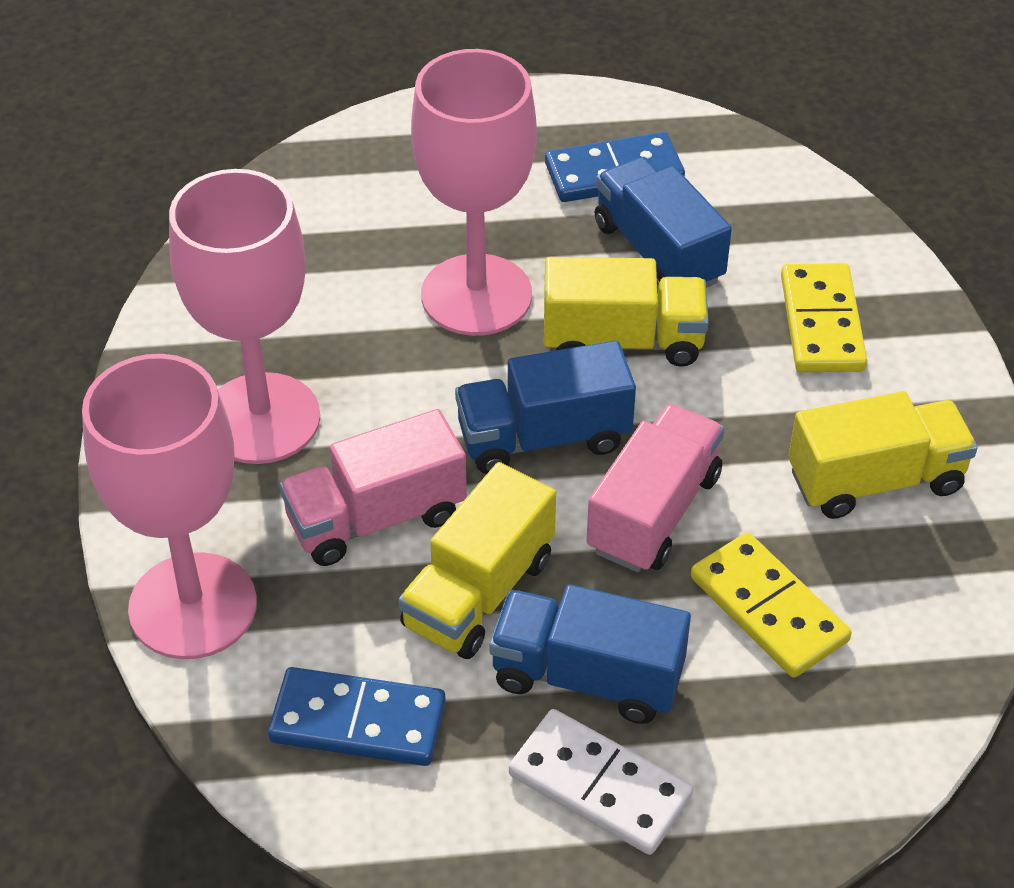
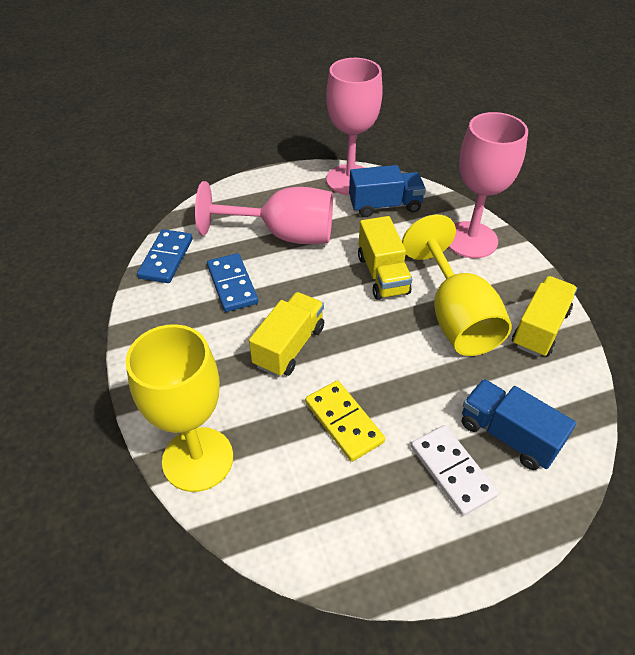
blue truck: [455,340,636,474] [490,584,691,724] [595,157,732,294] = 3 -> [349,165,426,217] [462,379,576,470] = 2
pink truck: [279,409,467,566] [586,404,724,572] = 2 -> none = 0
yellow domino: [691,532,852,678] [781,263,867,372] = 2 -> [305,380,385,462] = 1
yellow goblet: none = 0 -> [126,324,233,492] [402,215,512,356] = 2

